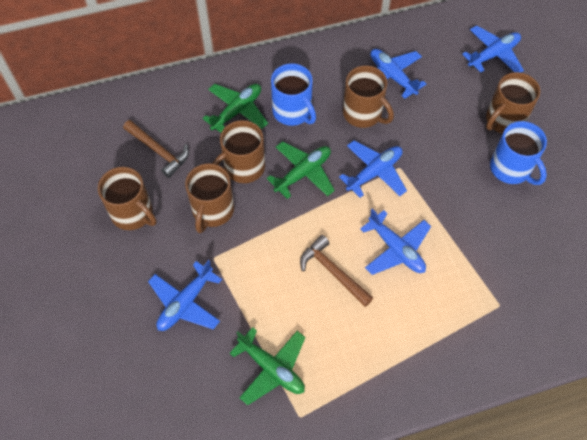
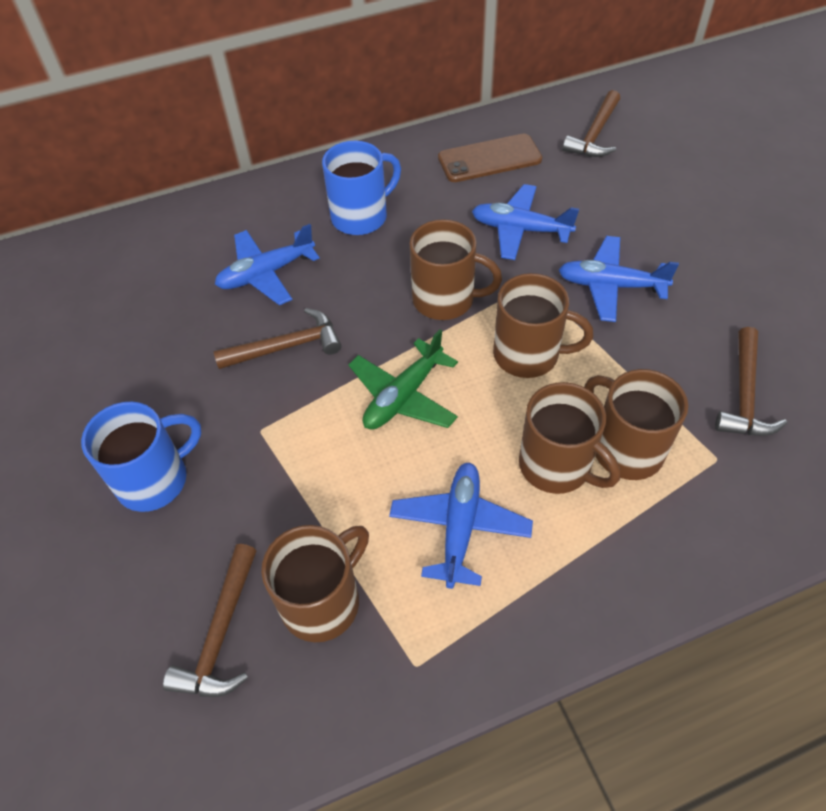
blue plane: [148,260,222,331] [339,140,407,198] [360,209,431,275] [370,49,426,99] [462,25,524,73] = 5 -> [215,224,320,305] [389,462,533,589] [472,184,579,260] [559,236,679,322] = 4
brown hammer: [123,120,189,178] [300,235,373,307] = 2 -> [163,544,257,697] [214,308,341,369] [563,90,620,157] [715,327,787,436] = 4
brown phone: none = 0 -> [438,134,542,182] = 1
green plane: [202,84,268,133] [229,327,306,405] [267,141,335,199] = 3 -> [348,329,458,430] = 1

